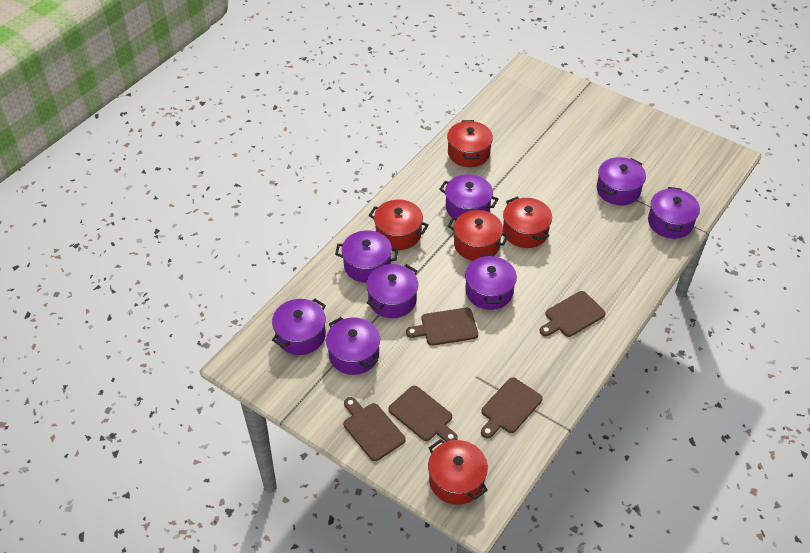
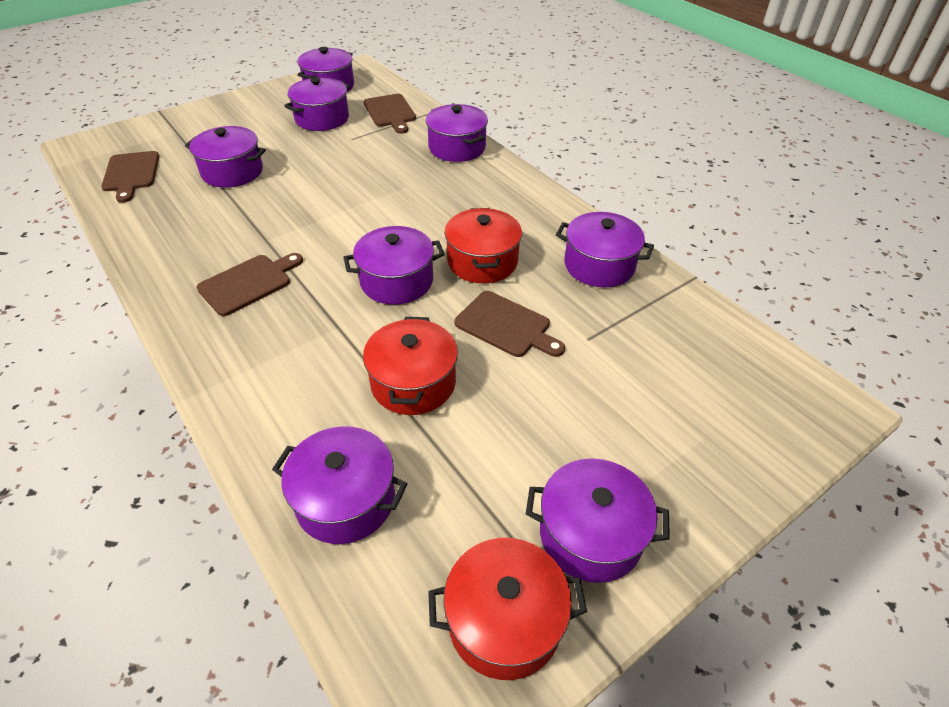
brown cutting board: [344,397,406,461] [388,386,458,442] [406,308,478,346] [481,377,543,438] [540,291,606,337] = 5 -> [101,151,159,203] [196,253,303,316] [364,94,416,134] [455,291,565,357] = 4
red pot: [369,199,429,250] [428,439,488,505] [447,120,493,167] [448,210,509,261] [503,197,552,248] = 5 -> [363,317,458,415] [428,538,587,680] [444,208,522,283] = 3

